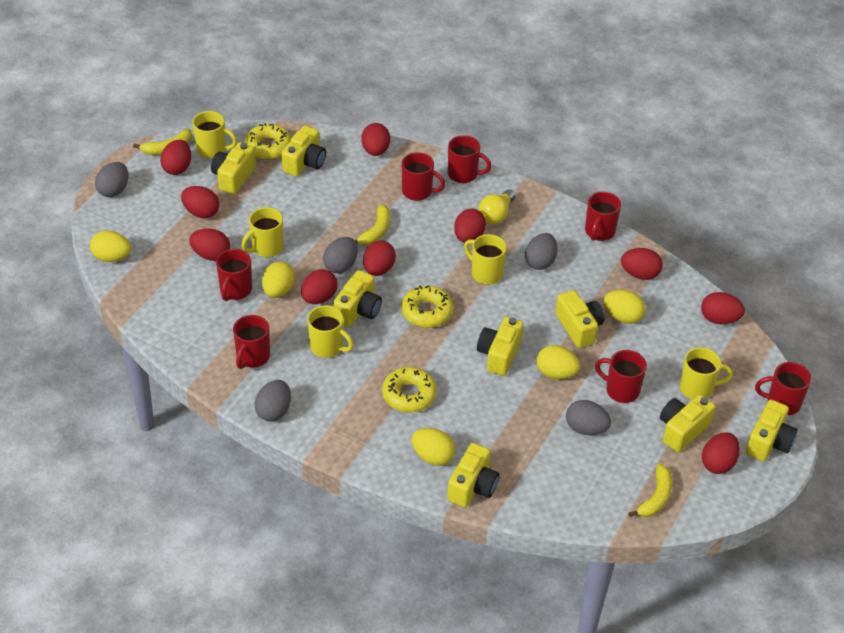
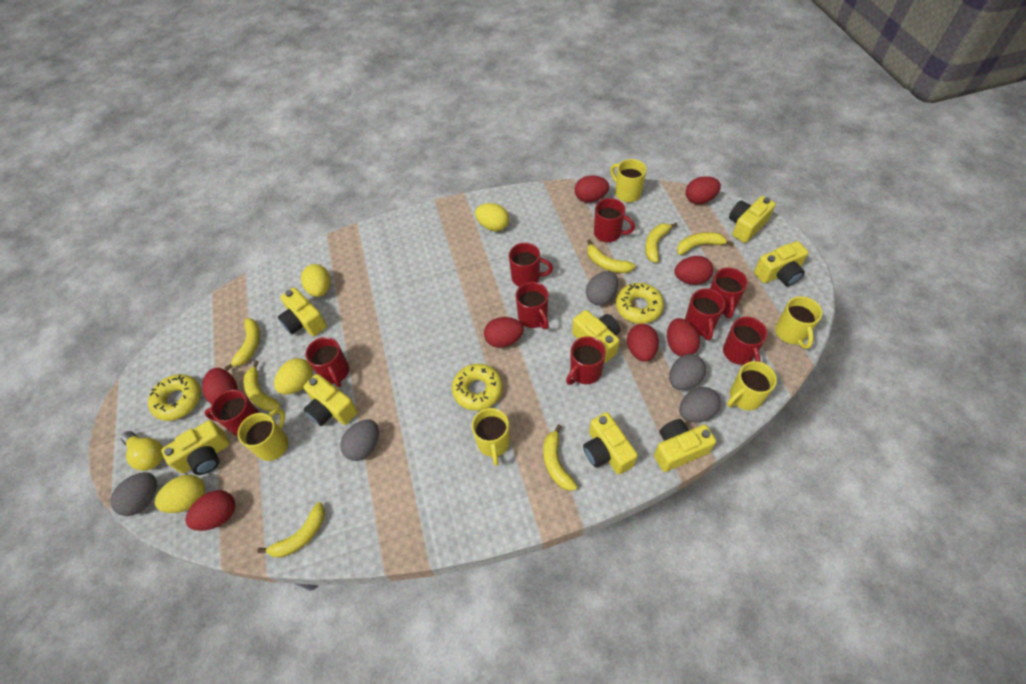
red egg: [160,140,191,175] [181,186,219,218] [189,229,230,261] [301,269,338,304] [361,123,390,156] [363,240,396,276] [454,208,486,243] [621,248,663,280] [701,292,745,324] [702,432,740,474] = 10 -> [185,490,235,531] [202,368,237,404] [484,317,524,348] [575,176,609,202] [627,324,659,362] [667,318,700,357] [674,256,713,285] [686,176,721,204] = 8
red mug: [216,249,252,301] [233,315,270,369] [402,152,445,201] [448,135,491,183] [585,192,621,241] [595,350,647,403] [755,362,812,415] = 7 -> [204,390,260,436] [306,337,349,387] [509,243,553,287] [516,282,549,329] [566,336,606,385] [594,198,635,242] [685,288,725,340] [710,268,748,318] [723,317,768,365] = 9
yellow banana: [133,129,192,155] [355,205,390,245] [628,464,673,517] = 3 -> [224,318,260,370] [243,360,280,411] [257,502,325,558] [543,424,578,491] [587,239,636,273] [645,223,677,263] [677,232,733,255] = 7
yellow egg: [90,231,131,262] [262,261,295,298] [411,428,455,466] [536,345,580,379] [604,290,646,324] = 5 -> [155,475,205,513] [274,358,313,394] [301,264,331,297] [475,203,509,231] = 4

